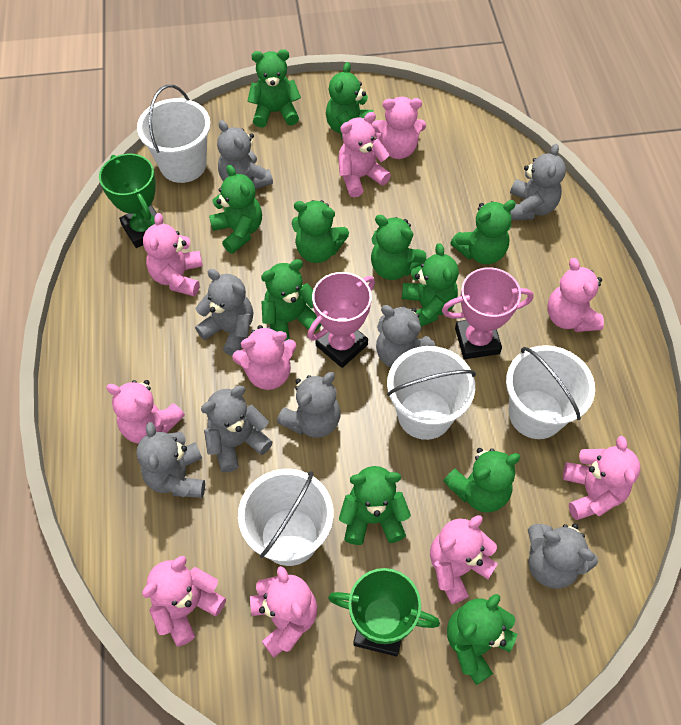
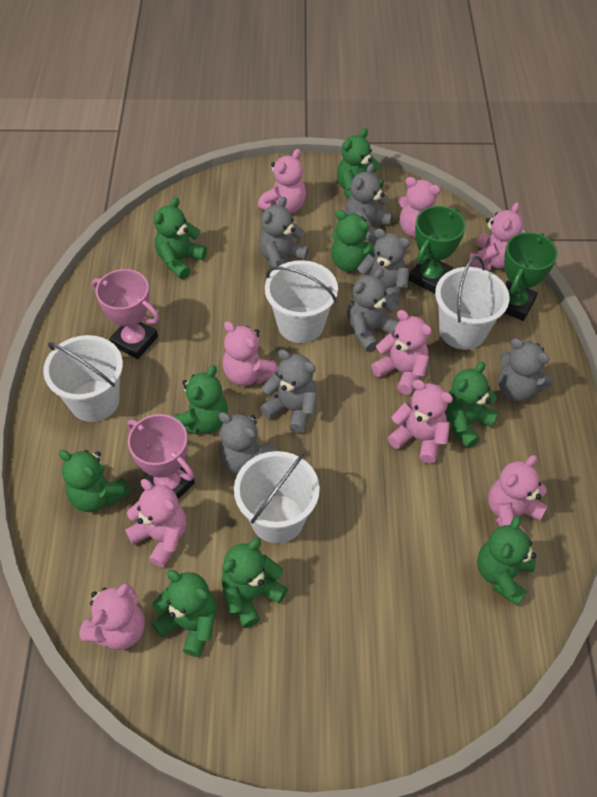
green teddy bear: [209,165,262,254] [247,49,301,128] [261,259,321,341] [292,200,349,263] [326,62,373,139] [339,466,411,545] [371,215,427,280] [402,243,459,327] [443,448,521,512] [447,594,518,685] [450,200,516,264] = 11 -> [59,450,131,512] [151,570,217,657] [154,197,207,279] [174,365,228,434] [221,538,288,628] [331,210,375,272] [337,128,384,199] [445,362,498,448] [477,516,536,606] = 9
grey teddy bear: [136,422,205,498] [195,269,253,356] [201,386,273,472] [217,120,273,189] [277,372,341,438] [376,305,435,368] [510,144,566,220] [528,523,598,589] = 8 -> [219,412,278,474] [259,197,309,268] [260,349,317,433] [345,163,392,244] [347,268,399,352] [357,228,410,304] [498,338,554,401] = 7
pink teddy bear: [106,380,185,444] [142,556,226,647] [143,213,203,296] [232,325,296,390] [250,566,317,657] [338,112,391,197] [372,97,426,159] [430,516,498,604] [547,258,604,332] [563,436,641,520] = 10 -> [79,583,145,650] [125,479,186,568] [223,321,278,386] [258,149,306,213] [371,310,432,395] [388,379,453,464] [398,177,440,238] [468,202,523,271] [488,455,548,535] = 9

